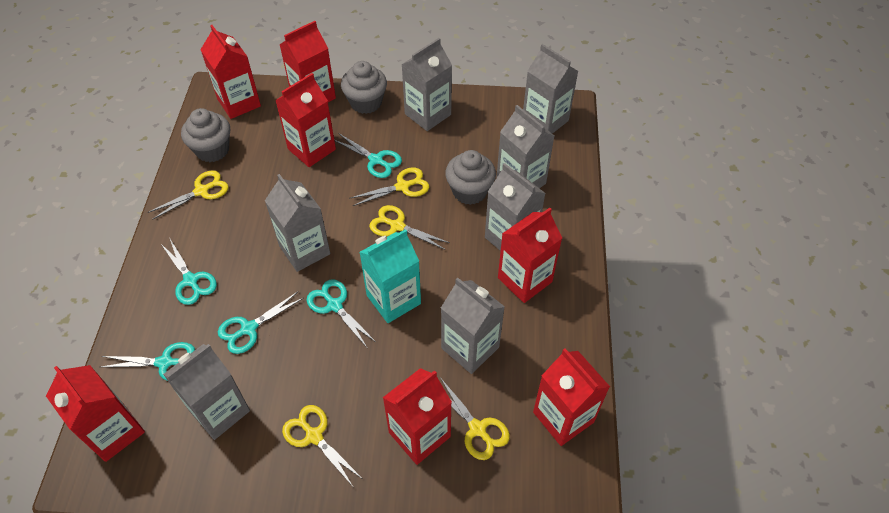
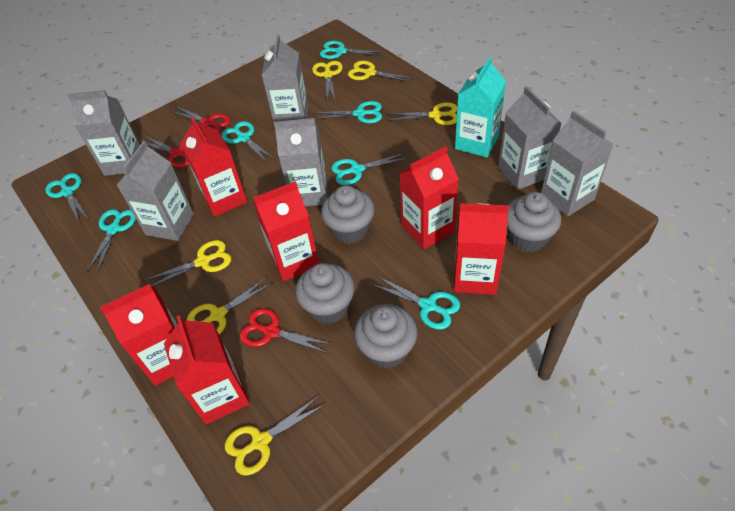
grey carton: [163,344,250,440] [265,174,331,272] [401,38,452,131] [441,277,505,374] [485,163,546,251] [496,105,554,188] [523,44,579,134] = 7 -> [67,90,140,176] [117,141,194,241] [262,34,308,127] [274,118,327,206] [498,86,562,190] [541,110,614,216] = 6
grey cupcake: [181,108,230,162] [341,61,387,114] [445,150,496,205] = 3 -> [295,263,355,324] [321,185,375,244] [354,304,417,369] [507,192,561,252] = 4
red carton: [46,365,145,462] [200,25,261,119] [275,73,336,167] [280,21,336,102] [383,368,452,465] [498,208,562,303] [533,349,610,446] = 7 -> [100,284,177,386] [164,315,250,424] [181,117,247,217] [253,181,319,281] [399,146,459,249] [454,203,509,295] = 6
red scissors: none = 0 -> [138,135,189,168] [170,106,231,133] [239,308,333,354] = 3
turquoise scissors: [101,342,195,381] [161,239,217,305] [218,292,303,354] [307,279,376,349] [334,133,402,178] = 5 -> [45,173,88,222] [86,209,136,273] [221,121,274,162] [313,101,382,123] [320,41,384,59] [331,153,408,185] [371,276,460,330] = 7
yellow scissors: [148,170,229,220] [282,405,363,488] [349,168,429,206] [369,205,450,250] [440,377,510,460] = 5 -> [144,240,231,287] [187,277,273,335] [225,395,326,476] [312,61,343,101] [348,61,412,82] [387,102,457,125] = 6

